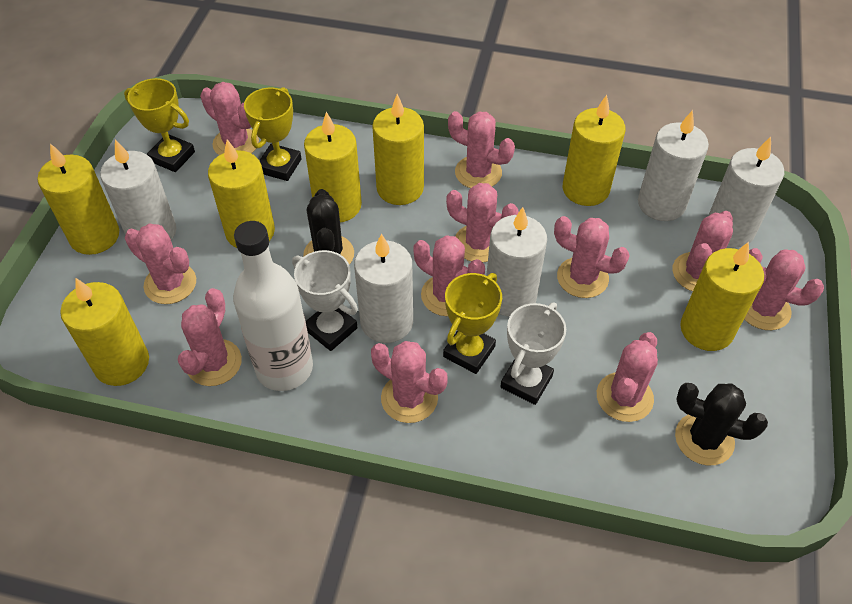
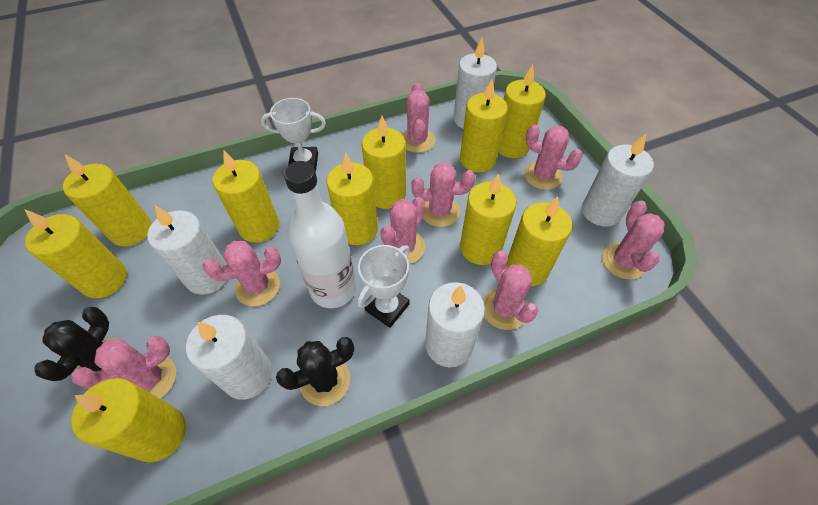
pink cactus: [125,223,196,304] [178,288,242,386] [200,82,259,155] [371,341,448,423] [413,235,485,316] [446,183,519,262] [448,111,515,188] [554,216,630,298] [597,332,658,422] [672,211,733,291] [744,248,824,330] = 11 -> [72,336,176,399] [203,241,281,306] [381,197,425,264] [402,83,435,153] [411,162,475,227] [483,251,538,330] [524,125,583,190] [602,201,665,279] = 8
yellow candle: [37,143,119,255] [60,278,149,386] [208,140,275,248] [304,112,362,223] [372,94,424,205] [563,95,625,206] [680,242,764,351] = 7 -> [24,209,127,298] [63,155,152,247] [71,378,186,463] [212,150,279,243] [326,153,378,245] [362,116,406,209] [460,79,508,172] [460,173,516,265] [498,65,546,158] [506,196,572,286] = 10
yellow trophy: [124,78,195,172] [244,87,302,181] [443,273,502,374] = 3 -> none = 0

